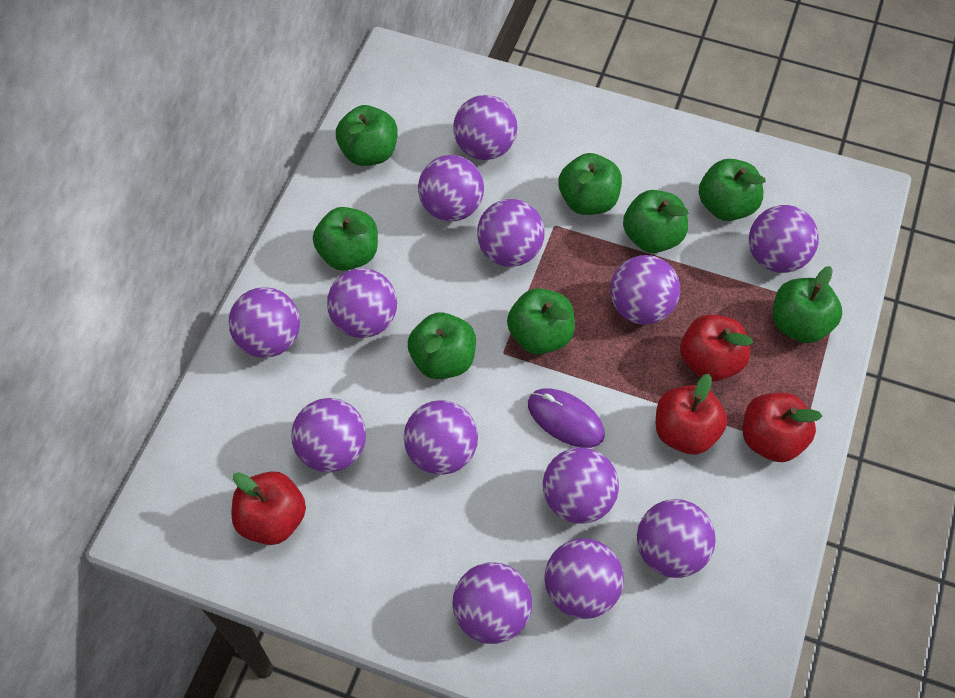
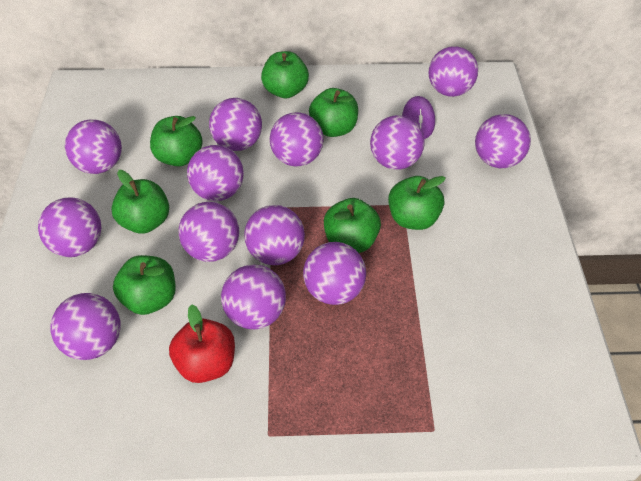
green apple: [313,207,378,271] [336,105,397,166] [408,312,476,379] [507,288,575,355] [558,153,622,215] [623,190,689,253] [699,159,766,221] [773,266,842,343] = 8 -> [111,170,169,234] [113,255,176,315] [150,116,203,166] [261,51,309,98] [309,88,358,137] [324,198,381,253] [388,176,446,230] = 7
red apple: [231,471,306,545] [656,374,727,454] [680,314,753,381] [743,393,822,462] = 4 -> [169,304,235,383] = 1

